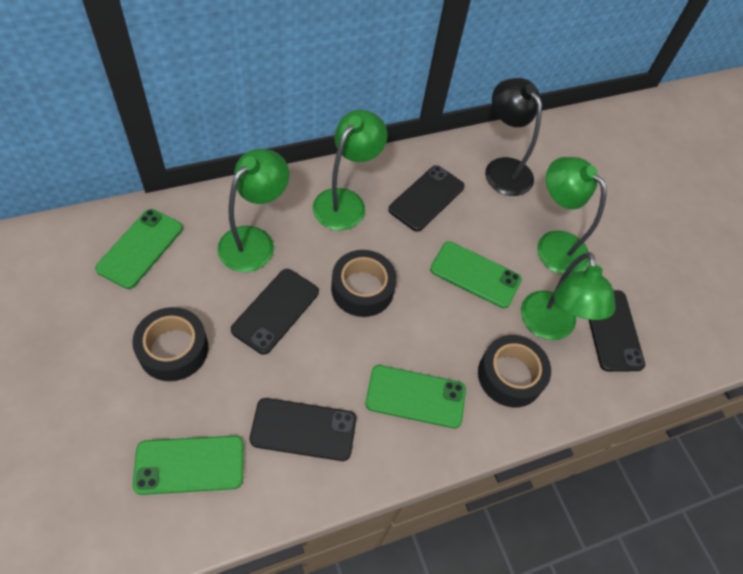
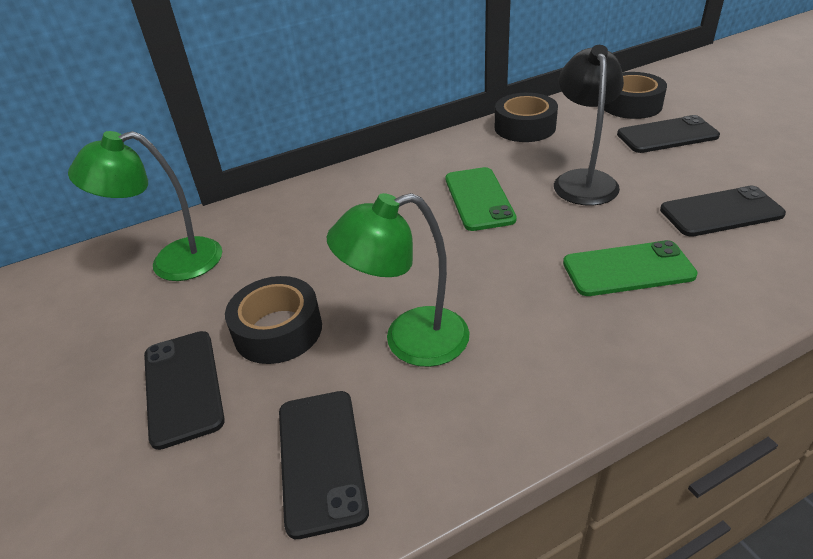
green lamp: [217,149,289,272] [313,110,387,230] [521,252,616,340] [537,157,607,275] = 4 -> [68,131,222,281] [327,193,469,367] = 2
green phone: [95,209,183,289] [132,436,244,495] [365,365,466,428] [430,241,522,308] = 4 -> [446,167,517,231] [563,240,698,296] = 2

